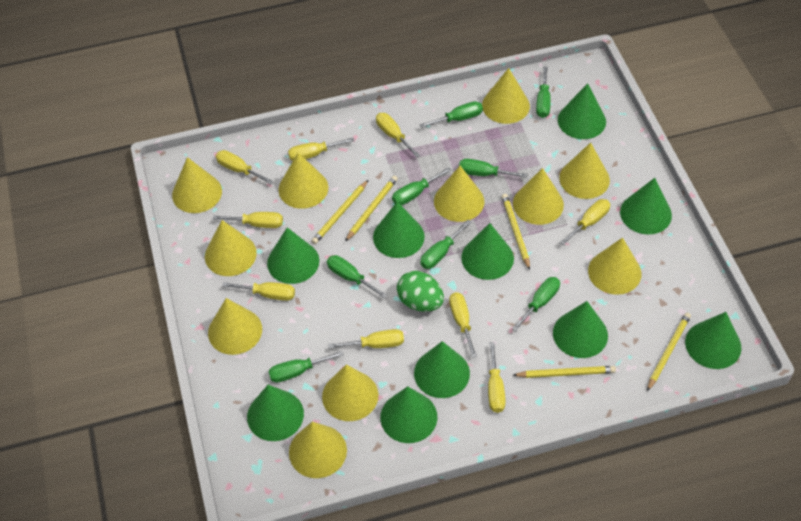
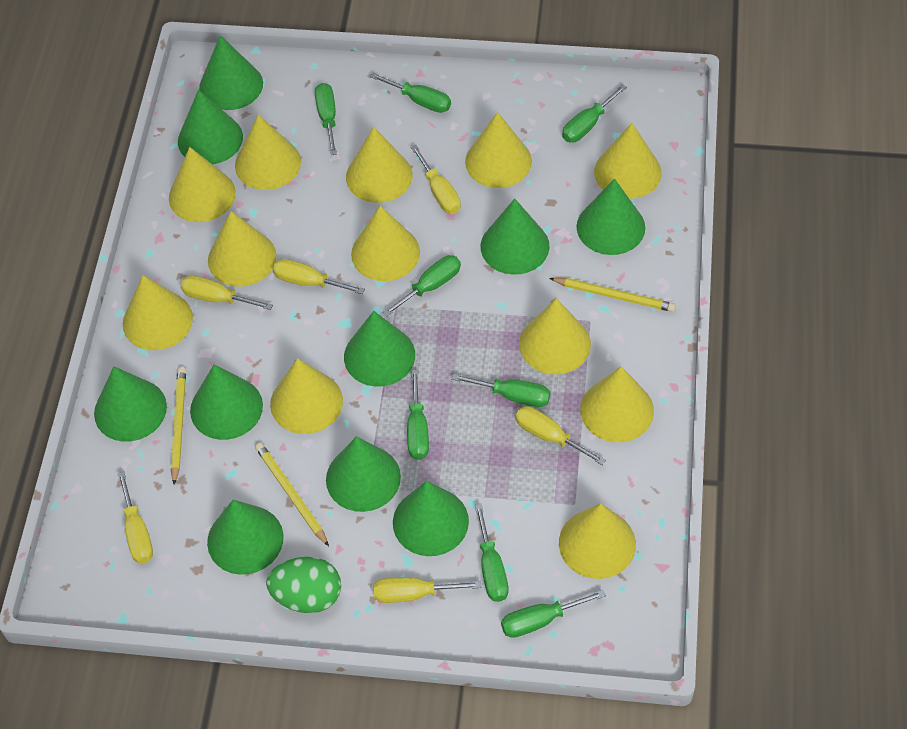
yellow cone: [172,157,222,213] [205,220,257,276] [208,298,262,355] [279,153,328,209] [289,422,347,478] [322,364,378,421] [434,166,484,222] [482,68,530,124] [513,168,564,225] [559,142,610,199] [588,237,641,295] = 11 -> [123,275,193,350] [169,147,236,222] [208,211,276,286] [235,115,301,190] [270,358,343,434] [346,127,412,203] [351,205,420,281] [465,112,532,188] [519,298,591,374] [559,503,636,579] [580,366,654,442] [594,123,661,199] = 12
yellow pencil: [312,180,368,244] [345,176,398,242] [502,194,530,270] [513,366,616,378] [647,312,691,391] = 5 -> [171,367,186,485] [255,443,329,546] [549,278,676,312] = 3
yellow screwdriver: [213,212,283,228] [216,150,274,184] [222,282,295,301] [288,137,355,161] [328,329,404,349] [376,113,420,158] [449,292,477,358] [488,342,506,413] [560,199,610,245] = 9 -> [117,471,153,564] [181,275,273,310] [273,259,365,294] [373,577,481,603] [411,145,461,214] [515,406,606,465] = 6

